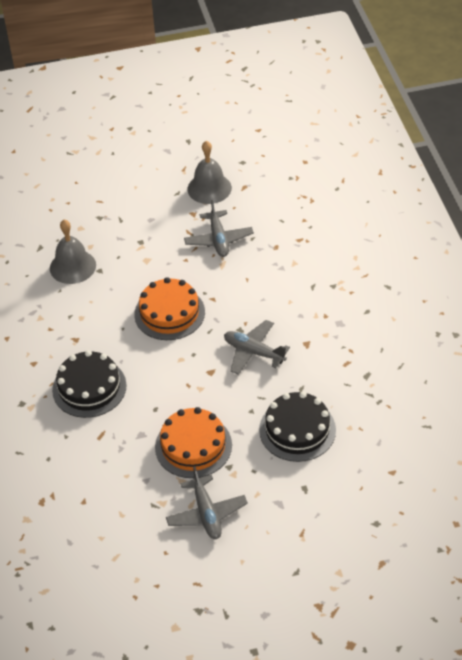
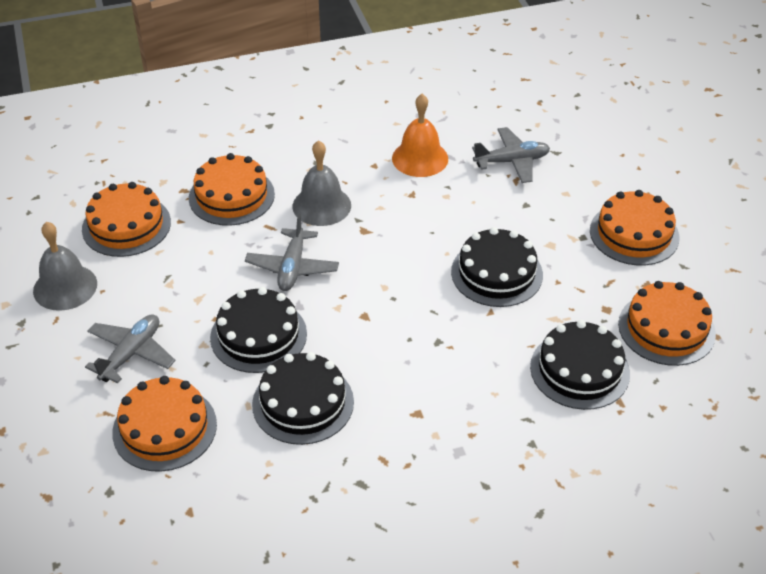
black cake: [52,350,127,418] [259,391,336,462] = 2 -> [210,287,307,373] [252,352,354,445] [451,227,543,307] [530,320,630,410] = 4
orange bell: none = 0 -> [392,94,448,177] = 1
orange cake: [134,277,205,340] [155,407,232,478] = 2 -> [82,182,171,257] [112,376,217,472] [189,153,275,226] [590,190,679,265] [618,281,716,366] = 5

